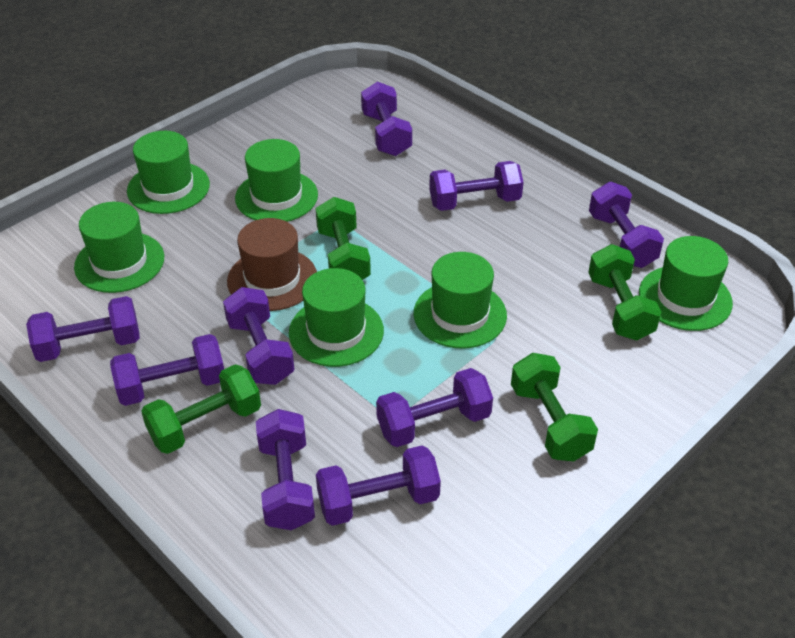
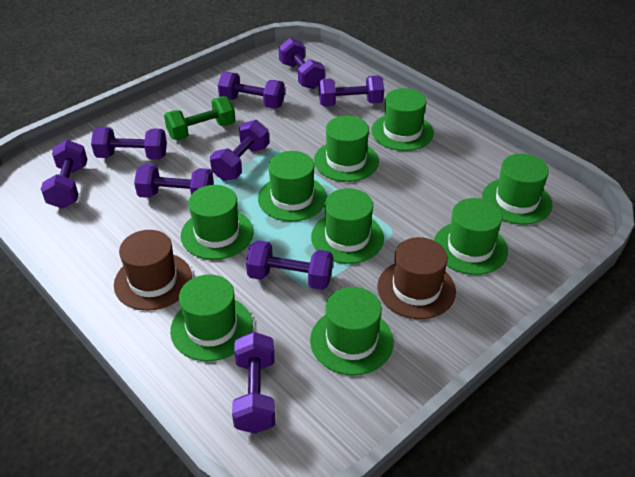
brown hat: [227,218,317,311] = 1 -> [114,230,192,311] [377,237,456,319] = 2
green dumbbell: [141,364,261,454] [316,197,371,280] [511,353,598,462] [588,244,661,341] = 4 -> [164,96,236,140] = 1
green hat: [74,202,164,293] [127,131,210,214] [235,139,318,222] [289,268,384,367] [414,252,507,349] [639,236,733,331] = 6 -> [170,274,253,361] [181,185,253,260] [258,151,327,222] [310,287,394,375] [311,188,384,264] [314,116,379,182] [371,88,434,151] [434,198,508,275] [482,154,552,225] = 9

